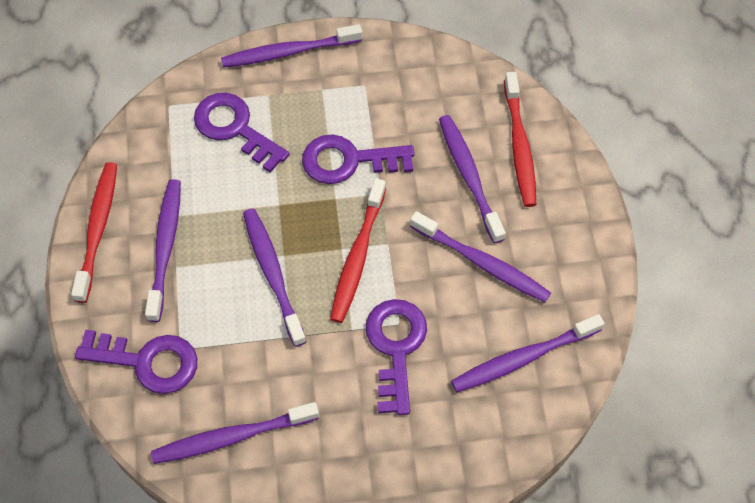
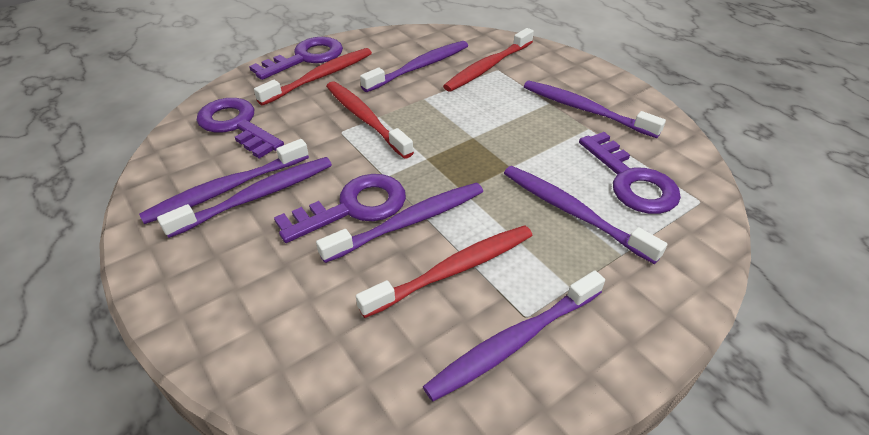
red toothbrush: [71,162,117,303] [330,178,386,323] [504,72,536,207] = 3 -> [254,48,372,106] [326,81,414,159] [356,225,533,318] [443,28,534,92] = 4

